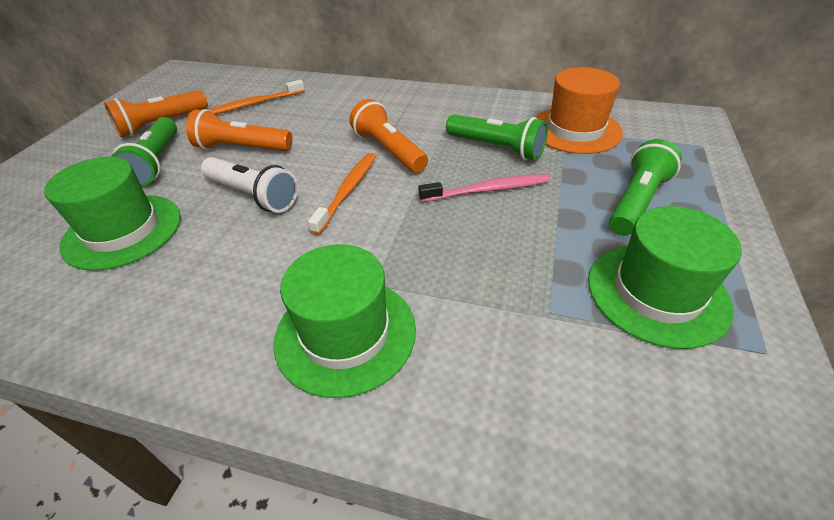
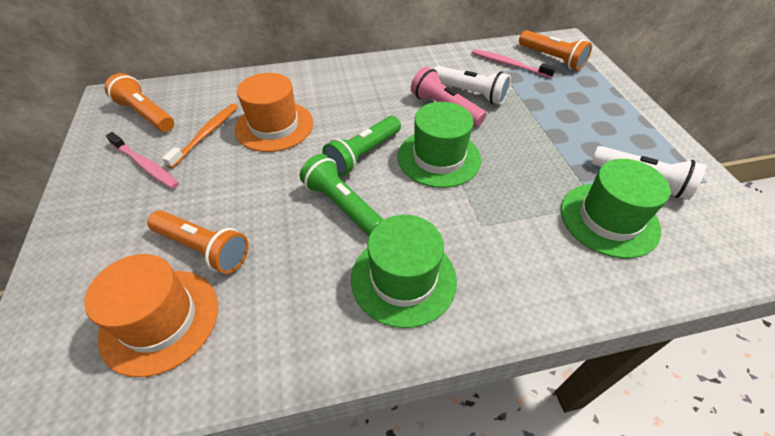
green flashlight: [111,117,177,186] [446,114,548,161] [609,139,682,236] = 3 -> [300,154,384,236] [322,116,401,176] = 2
orange hat: [535,67,623,154] = 1 -> [84,254,218,377] [235,73,313,152] = 2
orange toothbrush: [209,80,305,115] [308,153,376,235] = 2 -> [162,103,238,168] = 1
pink flashlight: none = 0 -> [411,67,487,127] = 1
pink toothbrush: [419,174,550,202] = 1 -> [106,132,179,189] [472,49,556,78] = 2
white flashlight: [201,157,298,213] = 1 -> [434,66,511,105] [591,146,706,200] = 2

